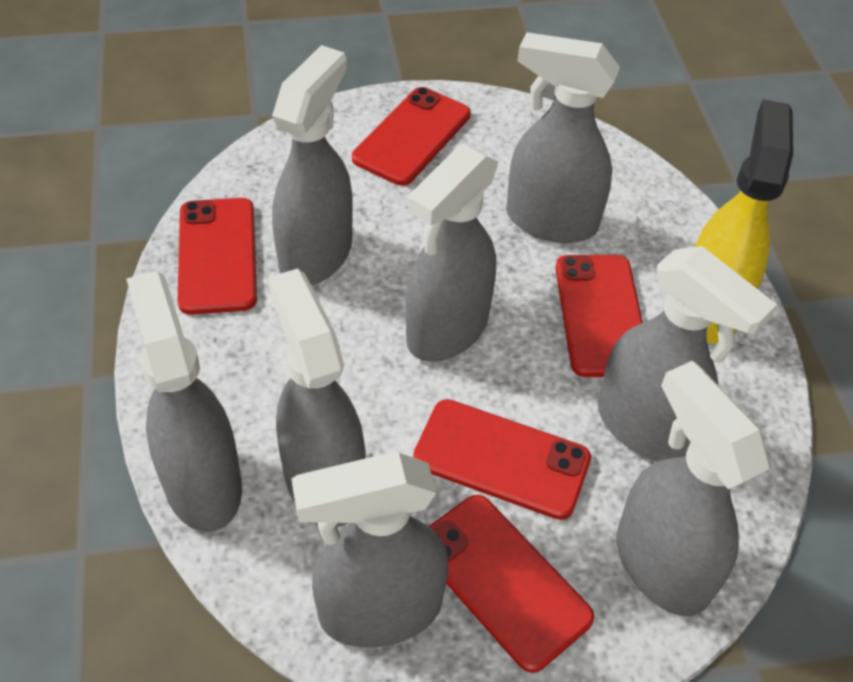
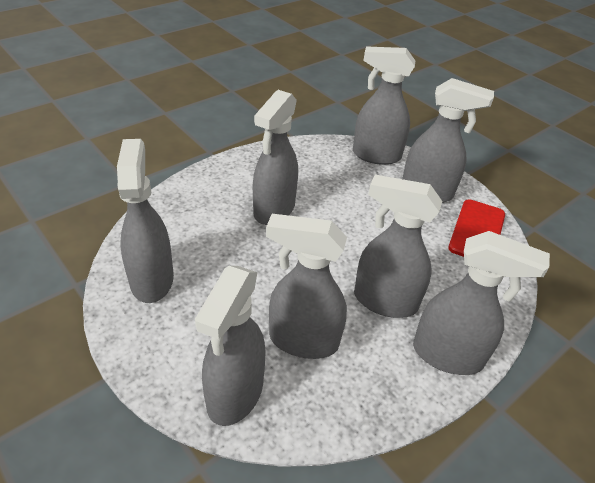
red phone: [177,198,257,315] [352,87,471,186] [413,399,591,520] [429,495,594,673] [555,255,643,377] = 5 -> [448,199,505,257] = 1
yellow spray bottle: [695,99,793,343] = 1 -> none = 0

